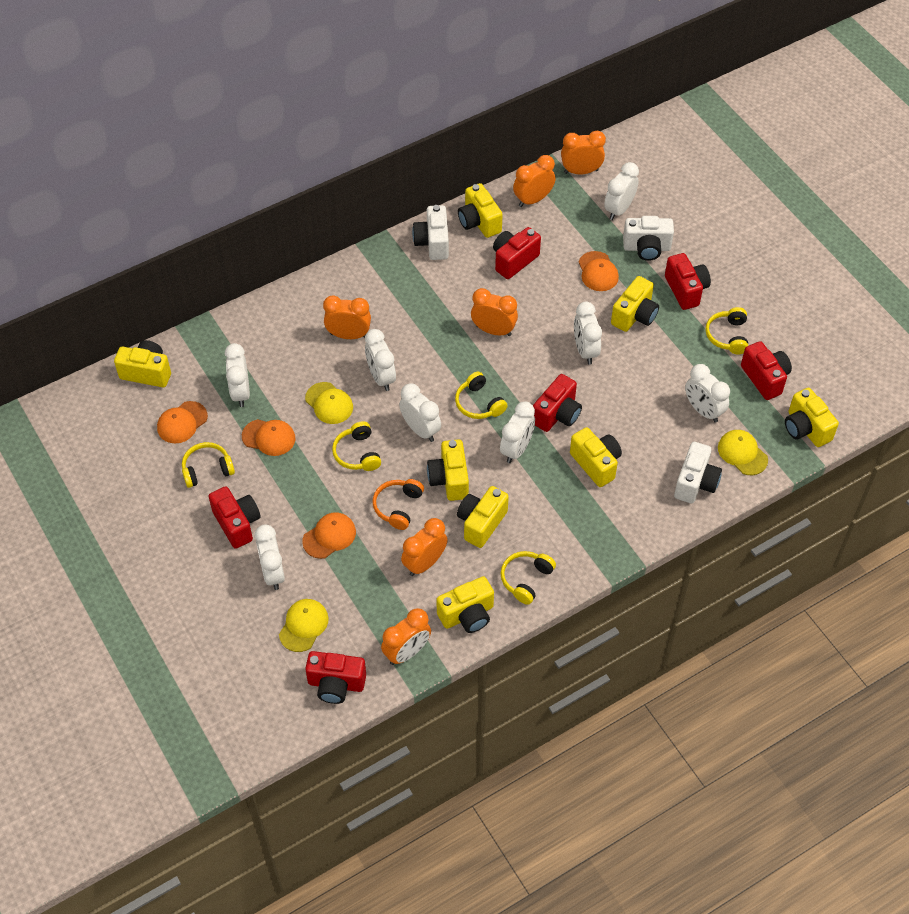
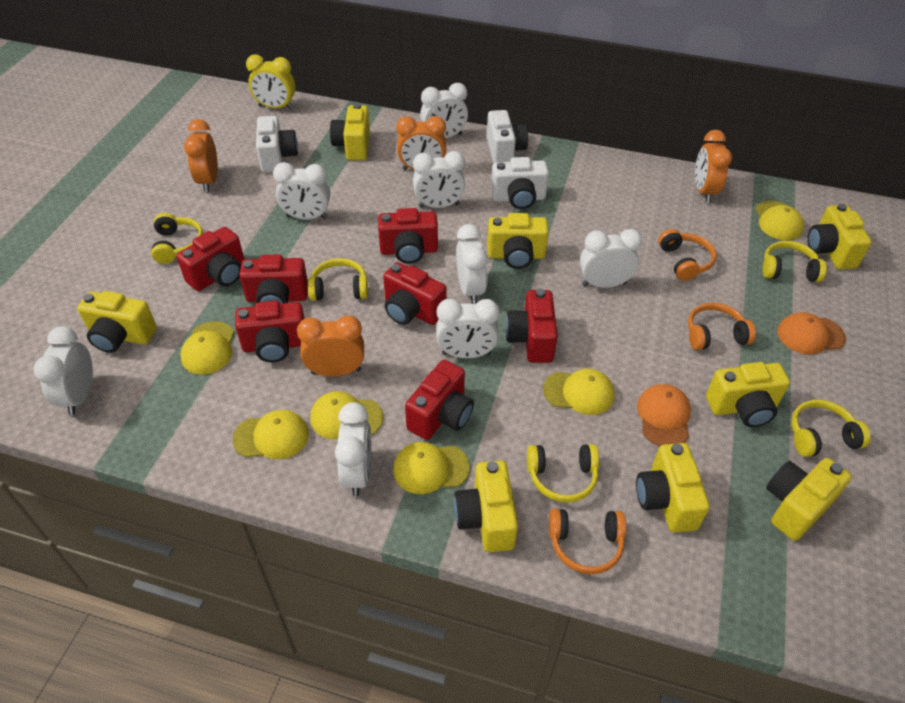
orange cap: [157,401,208,443] [242,419,296,456] [302,512,356,559] [579,251,619,291] = 4 -> [637,384,691,446] [777,312,846,354] = 2
orange clock: [323,296,371,339] [381,608,431,665] [401,518,448,576] [471,288,518,336] [513,155,556,207] [561,131,606,174] = 6 -> [184,119,218,192] [297,315,364,377] [396,116,446,170] [695,130,732,203] = 4
orange headphones: [373,479,424,530] = 1 -> [549,509,626,574] [658,229,716,281] [688,303,756,350] = 3
red camera: [209,486,261,549] [305,651,366,704] [493,227,541,279] [533,374,582,432] [665,253,711,310] [741,341,792,400] = 6 -> [177,227,244,291] [235,300,305,362] [239,255,308,304] [378,208,438,264] [383,262,447,325] [405,360,474,440] [505,289,558,363] = 7
yellow cap: [279,599,329,652] [305,382,353,424] [718,430,768,475] = 3 -> [180,321,234,375] [233,410,309,459] [310,391,383,439] [393,442,470,494] [543,369,614,415] [755,201,804,240] = 6
yellow clock: none = 0 -> [246,54,296,110] = 1

